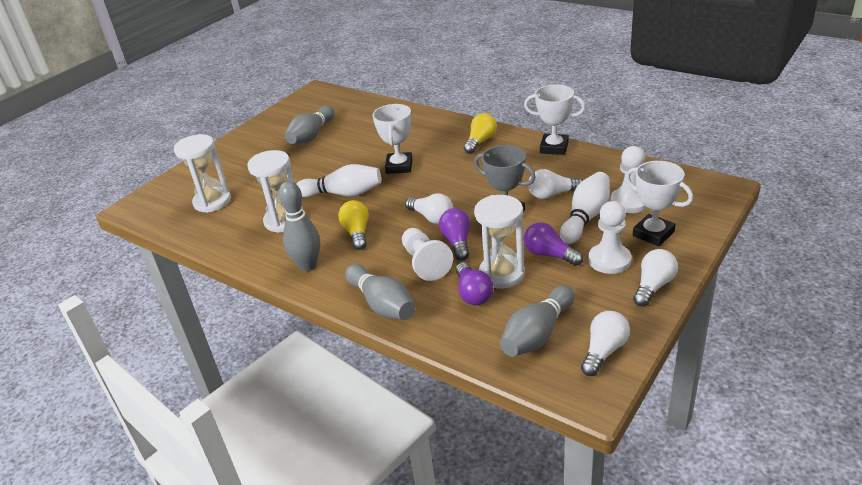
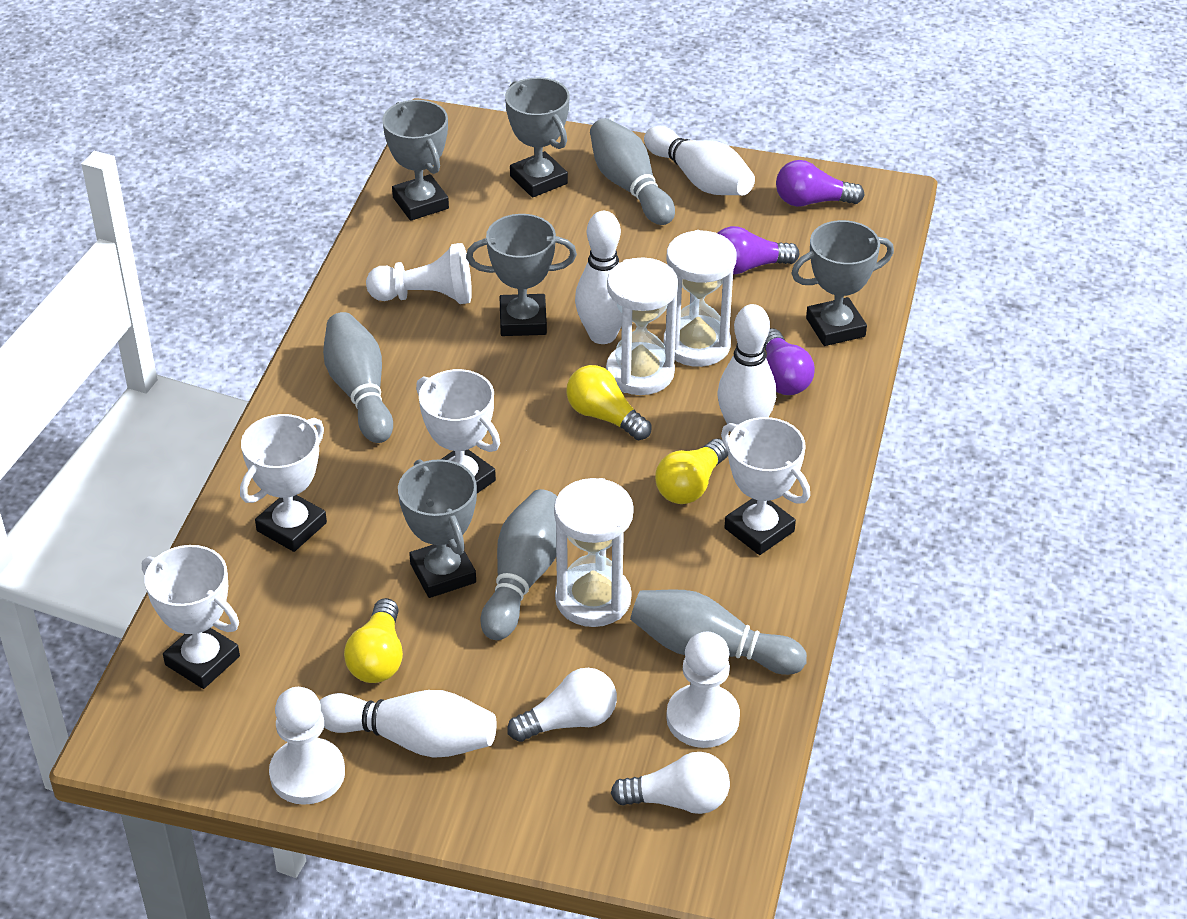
grey trophy: [474,145,536,212] = 1 -> [382,100,449,221] [398,459,477,598] [466,214,577,336] [505,77,570,198] [791,220,894,346] = 5
white bowling pin: [297,164,381,197] [560,172,610,244] = 2 -> [319,690,497,758] [575,211,622,344] [644,126,755,195] [717,304,776,432] = 4
white light bulb: [405,193,453,224] [528,169,583,199] [581,311,630,376] [633,249,678,307] = 4 -> [508,668,617,742] [611,752,730,814] = 2
white trophy: [373,104,413,174] [524,85,586,155] [626,161,693,246] = 3 -> [142,545,240,689] [240,414,327,552] [416,369,500,493] [721,417,810,555] = 4
yellow light bulb: [338,200,369,250] [464,113,497,154] = 2 -> [344,598,403,683] [566,365,651,440] [655,439,728,504] = 3

